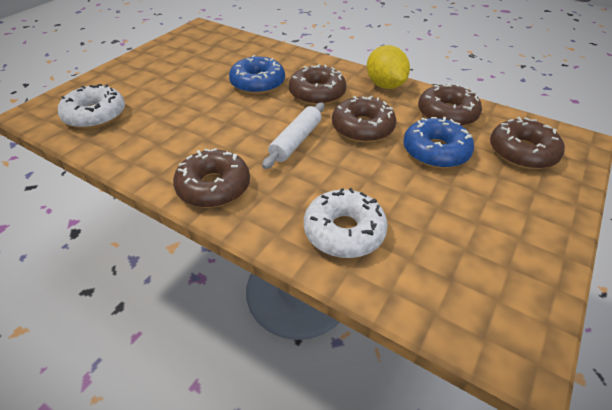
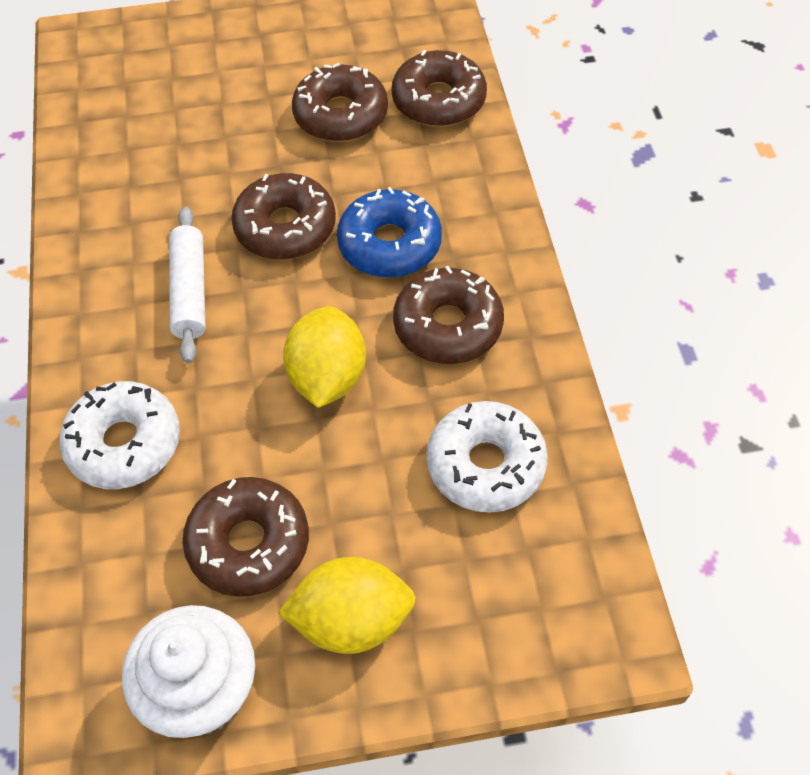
blue donut: [229,55,285,94] [403,117,474,168] = 2 -> [337,187,442,278] = 1
white cupcake: none = 0 -> [122,605,255,738] = 1
yellow lemon: [367,45,410,89] = 1 -> [278,557,416,654] [283,306,366,408] = 2

